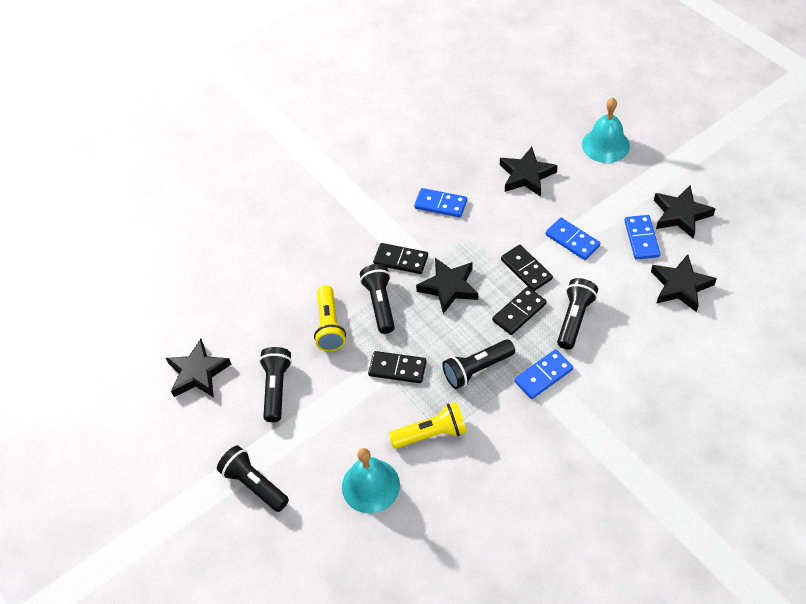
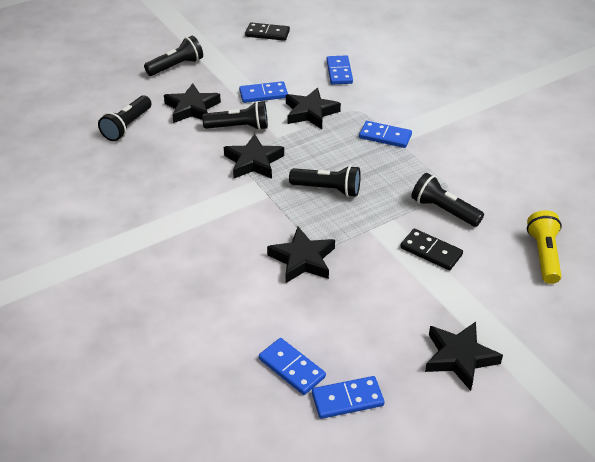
black domino: [368,351,427,383] [373,243,428,274] [492,287,546,335] [501,245,553,291] = 4 -> [245,22,290,41] [400,229,463,270] = 2
blue domino: [414,188,467,218] [514,349,573,399] [546,218,600,260] [625,215,661,260] = 4 -> [239,81,288,103] [259,338,326,395] [312,376,385,419] [327,55,353,85] [359,121,412,148] = 5
turquoise bell: [342,448,400,513] [582,98,630,163] = 2 -> none = 0
yellow flashlight: [314,285,346,351] [388,402,467,449] = 2 -> [527,210,562,284] = 1

